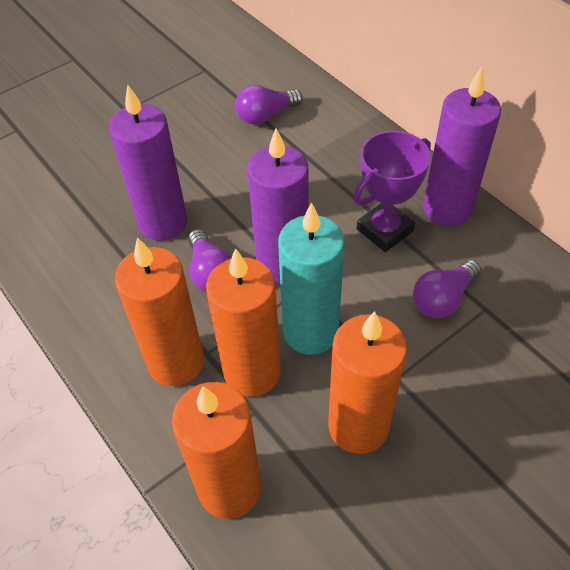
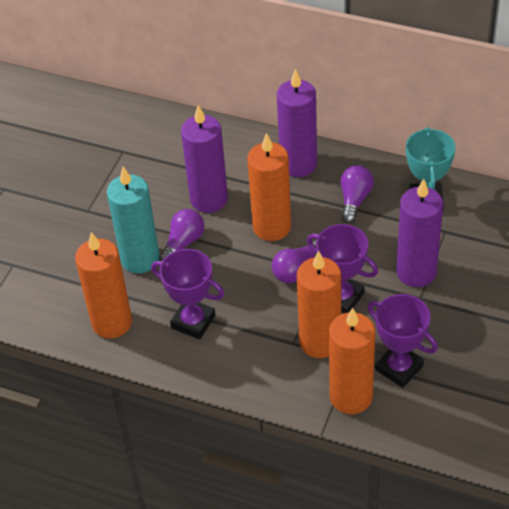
purple trophy: [353,131,431,252] = 1 -> [151,249,224,339] [307,224,378,314] [367,294,438,388] = 3
turquoise trophy: none = 0 -> [406,127,455,210] = 1

